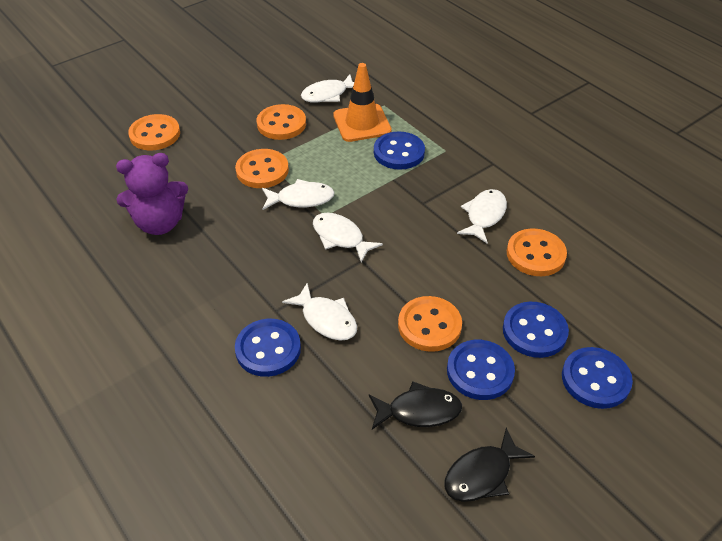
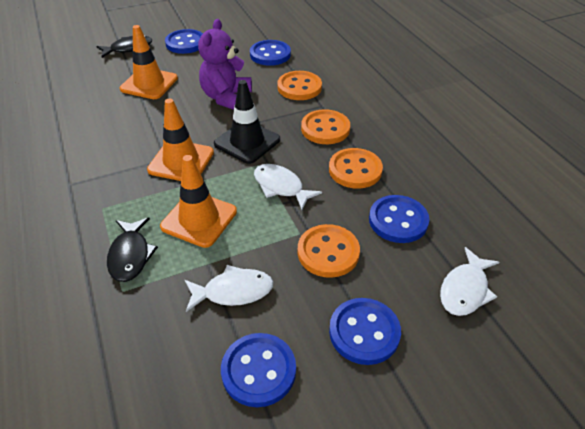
black traffic cone: none = 0 -> [214,80,280,164] = 1
orange button: [128,114,180,150] [235,149,289,188] [257,104,306,140] [398,296,462,352] [507,228,567,276] = 5 -> [277,71,322,100] [298,224,360,278] [301,109,350,144] [329,148,383,189] = 4
orange traffic cone: [333,63,392,142] = 1 -> [120,25,178,99] [147,98,214,181] [160,155,237,248] = 3
white fish: [262,179,335,210] [282,283,357,341] [301,74,354,102] [313,213,383,263] [457,189,507,244] = 5 -> [185,265,273,312] [254,164,322,210] [440,247,499,316] = 3

